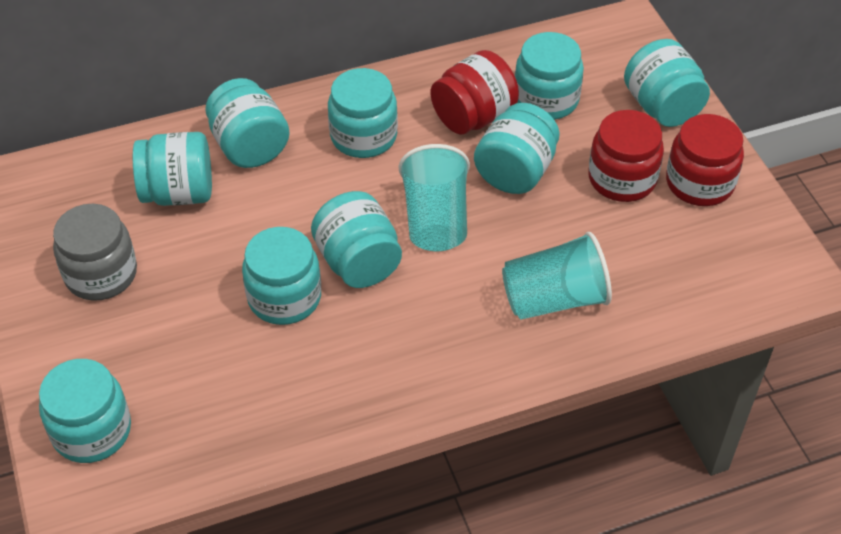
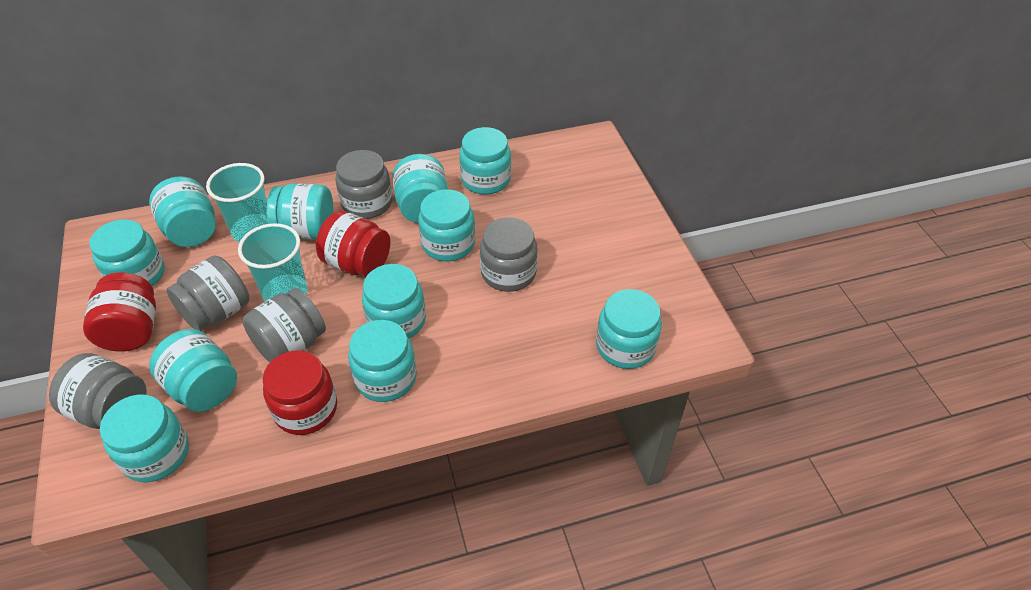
grey jar: [53,204,137,301] = 1 -> [49,353,146,429] [166,256,250,331] [243,288,326,363] [335,150,392,219] [480,217,538,292] = 5
turquoise jar: [39,359,131,463] [133,132,212,206] [205,78,290,168] [242,227,321,325] [311,191,402,288] [328,68,398,158] [474,103,560,194] [515,32,584,120] [624,39,710,127] = 9 -> [89,219,165,286] [100,394,189,483] [149,177,216,247] [149,329,237,412] [267,183,333,240] [348,320,417,402] [362,264,426,338] [392,154,448,223] [418,189,475,262] [459,127,511,195] [596,289,662,369] = 11

